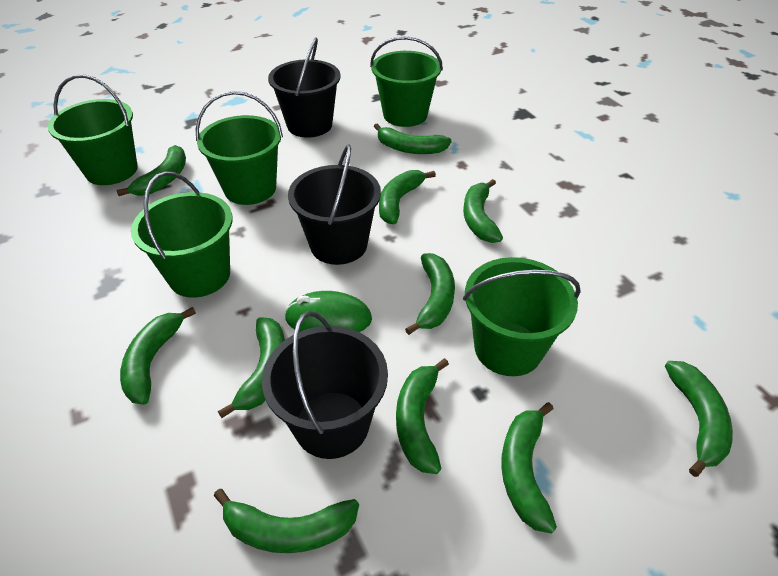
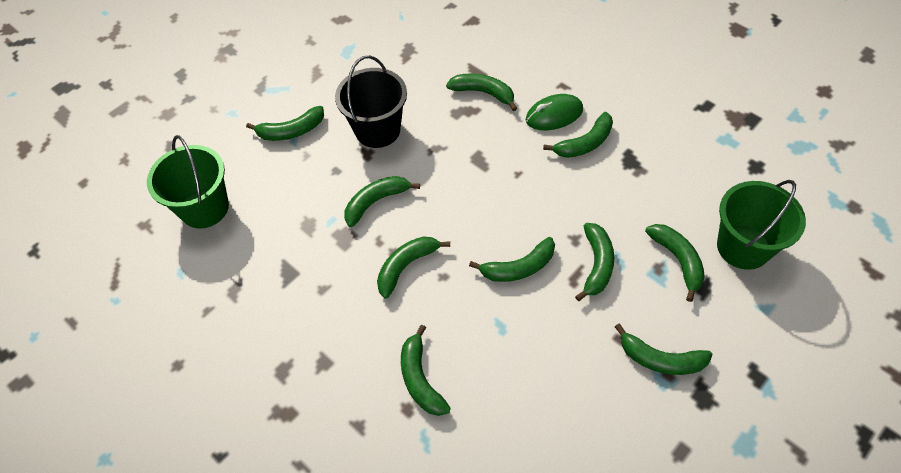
black bucket: [262,311,388,459] [268,38,341,137] [288,144,381,265] = 3 -> [335,56,407,148] = 1
green banana: [117,145,186,196] [120,307,196,405] [214,489,359,553] [218,317,285,418] [374,123,452,154] [379,170,436,224] [396,358,449,474] [405,253,455,335] [463,179,503,243] [501,402,557,534] [665,361,733,477] = 11 -> [246,106,324,141] [344,176,420,227] [377,236,450,299] [401,325,451,416] [446,73,517,111] [469,237,555,282] [543,112,613,158] [575,223,615,301] [615,324,712,375] [645,224,705,302] = 10
green bucket: [48,75,138,185] [131,171,232,298] [196,91,283,205] [370,36,443,127] [463,257,581,376] = 5 -> [147,135,229,229] [717,180,806,270] = 2

